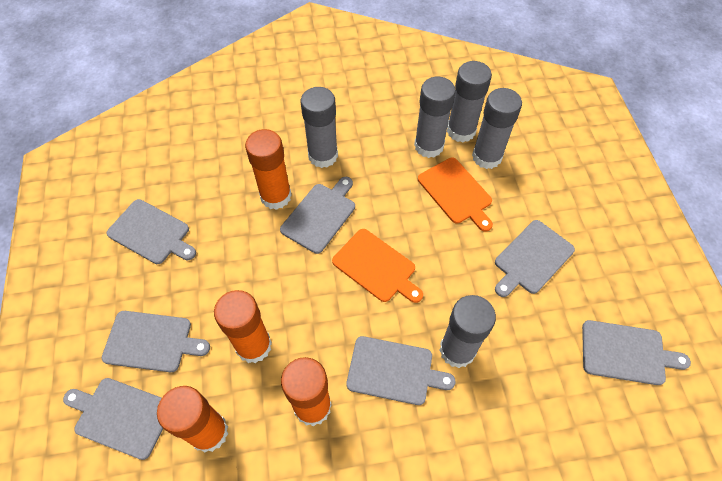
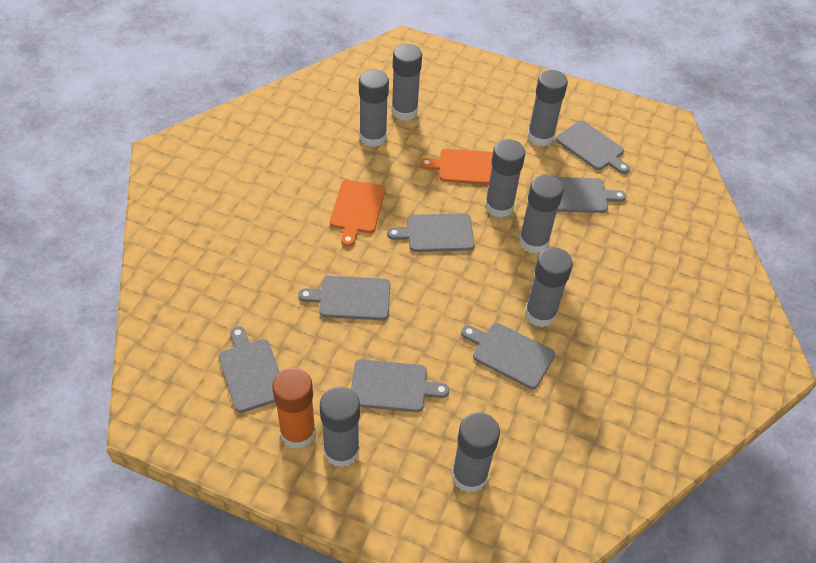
grey glue stick: [301,87,338,168] [414,76,456,158] [439,295,496,368] [447,61,492,142] [472,88,522,169] = 5 -> [320,386,360,468] [359,70,389,147] [391,44,422,120] [451,412,500,493] [485,139,525,218] [519,175,564,254] [525,247,573,327] [527,70,568,146] = 8
orange glue stick: [157,386,228,452] [214,290,272,363] [245,129,292,210] [281,357,332,426] = 4 -> [272,367,316,449] = 1

